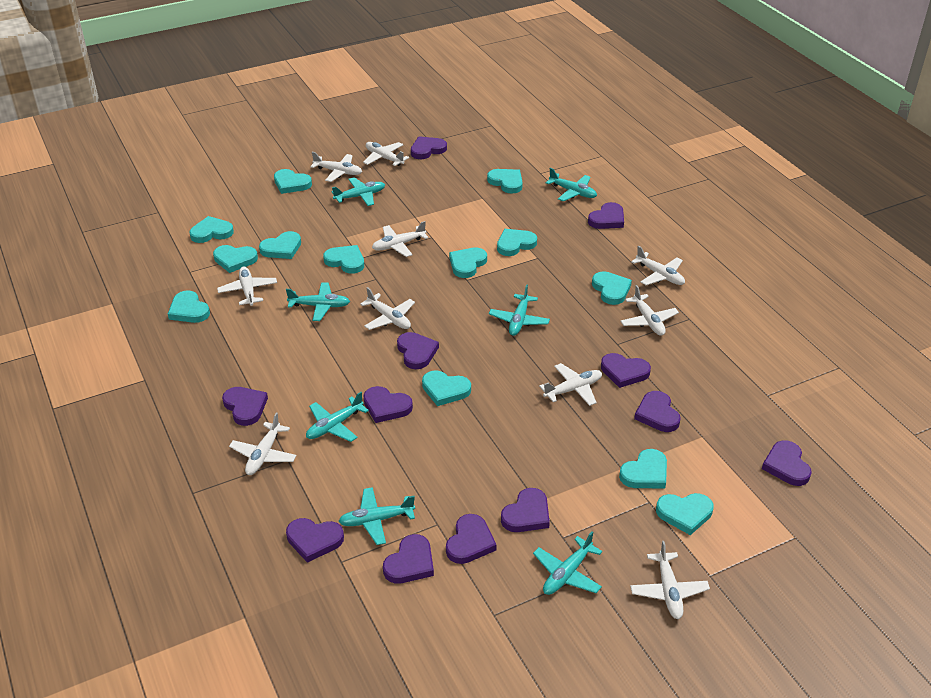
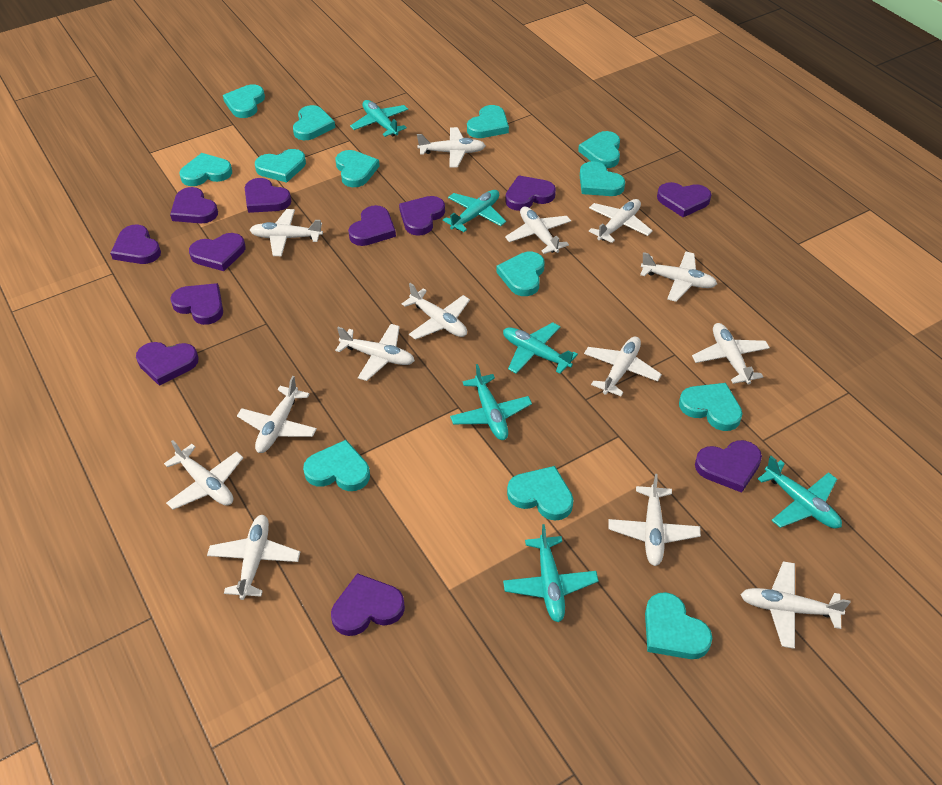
turquoise plane: [286,282,350,321] [306,392,369,442] [331,177,385,206] [338,487,415,545] [489,284,550,336] [533,531,602,595] [546,168,597,202] = 7 -> [350,100,408,137] [443,190,506,232] [450,364,532,440] [503,322,578,374] [503,524,598,622] [758,456,842,529] = 6
white plane: [217,266,277,306] [229,413,297,475] [310,152,362,182] [360,287,415,330] [363,142,409,166] [372,221,428,257] [539,363,602,406] [620,285,679,336] [630,541,710,619] [631,246,685,285] = 10 -> [164,440,243,510] [207,515,300,600] [237,376,317,453] [250,209,323,256] [335,324,415,381] [402,283,470,340] [417,127,486,168] [505,206,571,254] [584,337,662,396] [588,199,653,243] [608,474,701,566] [640,252,717,302] [692,323,770,385] [740,561,850,649] = 14

